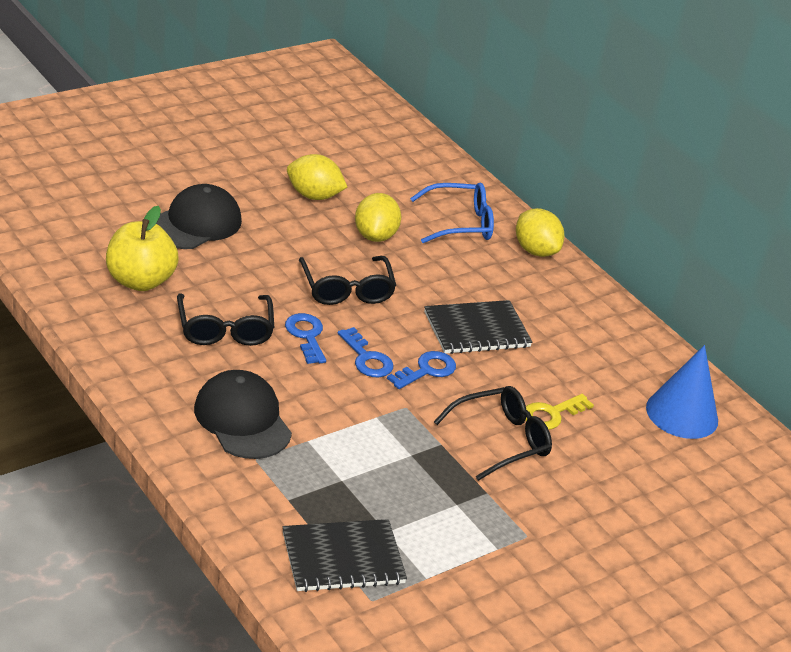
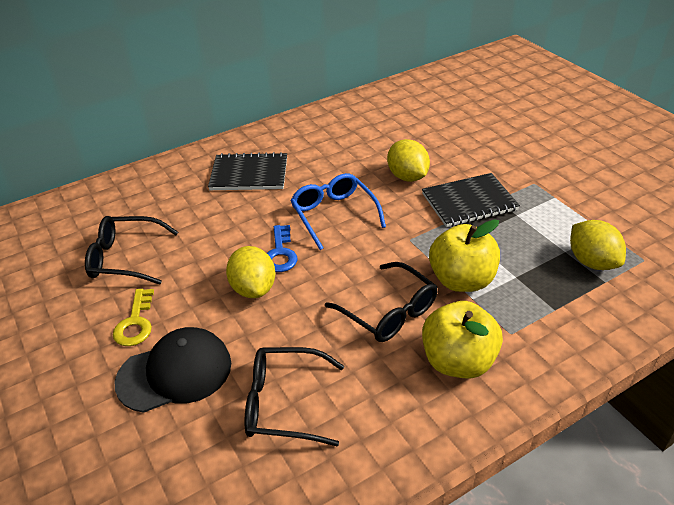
black cap: [156,184,242,249] [194,370,292,459] = 2 -> [115,327,231,413] = 1
blue cone: [646,345,718,439] = 1 -> none = 0
blue key: [285,313,326,364] [338,327,393,377] [387,351,456,389] = 3 -> [267,225,298,272] = 1
yellow apple: [106,206,179,291] = 1 -> [422,301,503,379] [429,219,500,292] = 2

